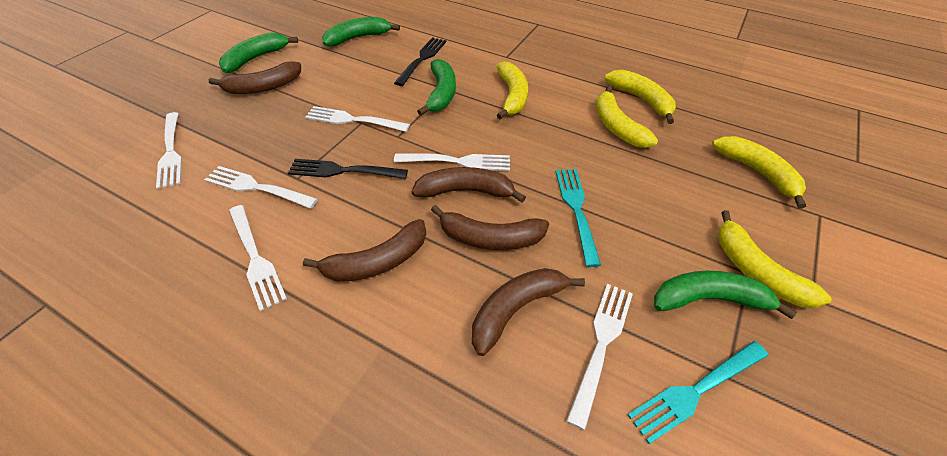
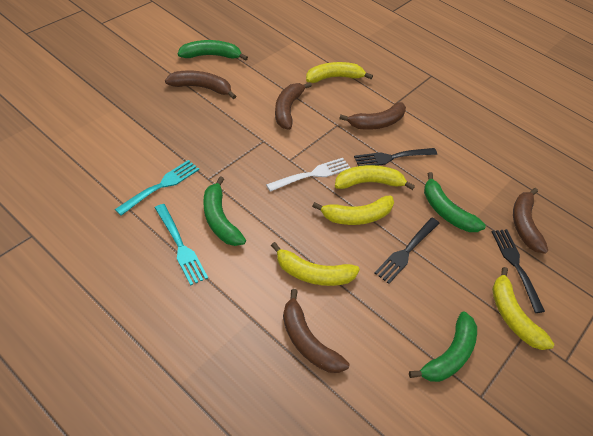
black fork: [288,159,408,179] [394,37,446,86] = 2 -> [354,148,437,166] [375,218,440,284] [492,229,545,313] = 3
white fork: [156,112,182,189] [204,166,318,208] [229,205,287,311] [305,106,410,132] [394,153,510,171] [566,284,633,430] = 6 -> [266,158,350,192] = 1

